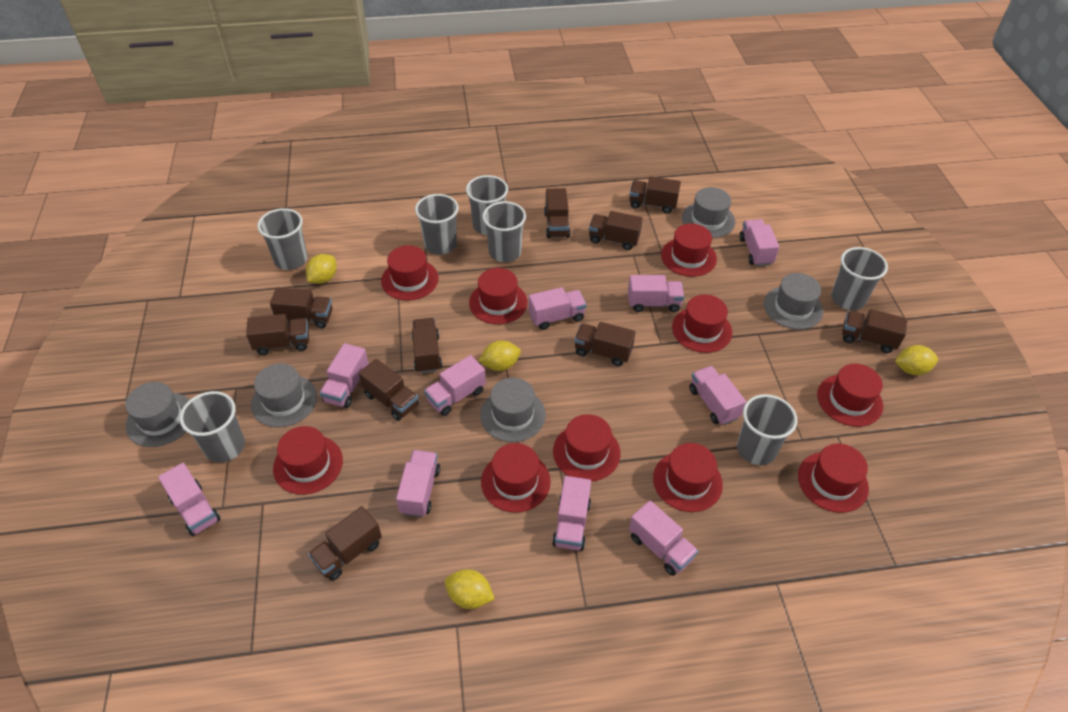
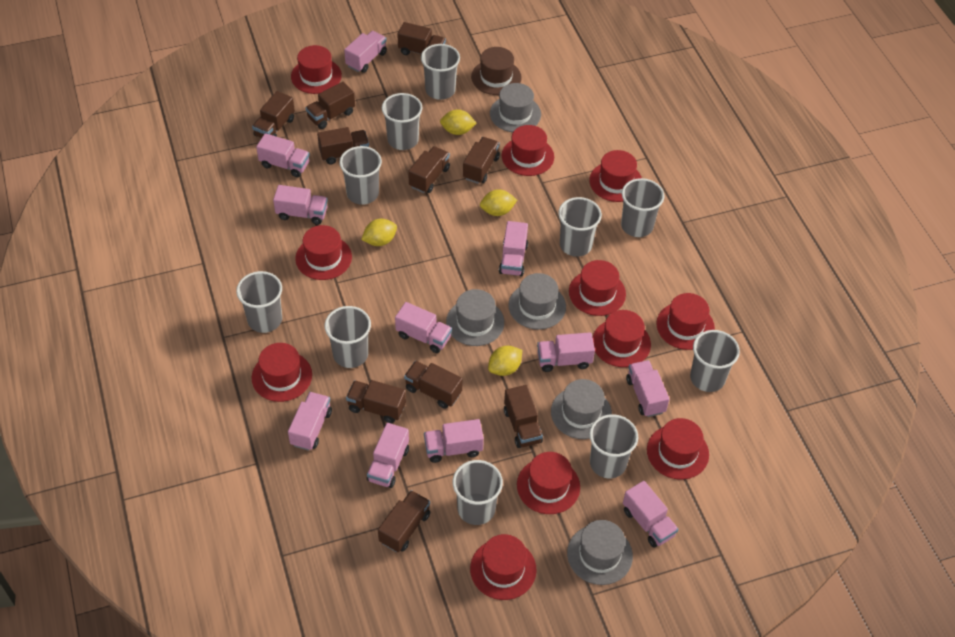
brown hat: none = 0 -> [471,47,522,95] = 1
grey cup: [180,391,245,463] [257,208,308,270] [415,194,459,255] [466,175,508,235] [482,201,526,262] [737,394,797,465] [831,247,888,310] = 7 -> [236,271,282,333] [325,306,371,368] [339,146,382,205] [382,93,422,150] [421,44,460,100] [452,460,503,525] [558,197,602,257] [589,414,638,478] [621,178,664,237] [690,330,740,392] = 10
pink truck: [158,463,221,536] [320,343,369,408] [396,450,440,517] [424,355,486,416] [529,287,587,330] [552,476,591,551] [628,275,684,312] [629,501,698,576] [689,366,746,425] [739,219,779,266] = 10 -> [256,133,310,177] [273,185,328,225] [288,392,332,451] [344,31,387,73] [367,423,409,488] [395,302,452,353] [424,419,484,463] [499,221,528,276] [537,332,595,372] [623,481,679,548] [626,360,669,417] = 11
red hat: [273,426,343,495] [381,245,439,301] [469,268,527,324] [481,443,551,513] [553,414,621,481] [653,443,723,512] [661,223,717,277] [672,295,732,353] [798,444,869,513] [817,364,883,427] = 10 -> [251,343,312,402] [291,45,342,94] [295,225,352,280] [470,534,536,600] [502,125,554,176] [517,452,580,514] [569,260,626,316] [589,150,642,202] [593,310,651,367] [647,418,709,480] [656,293,715,350] = 11

